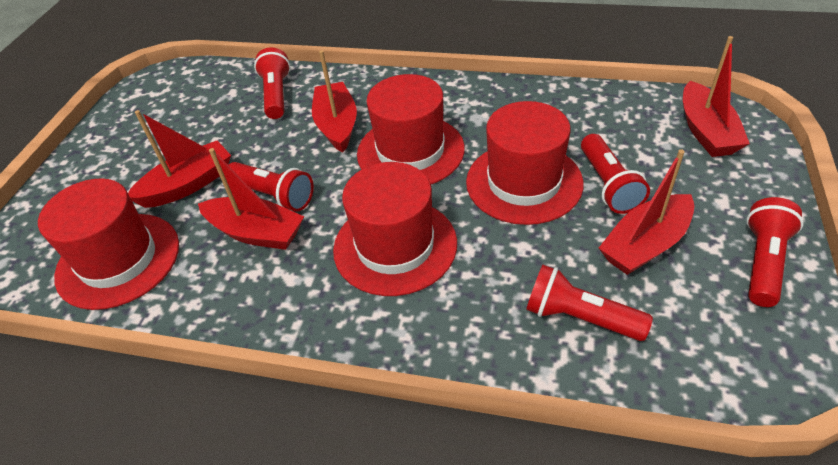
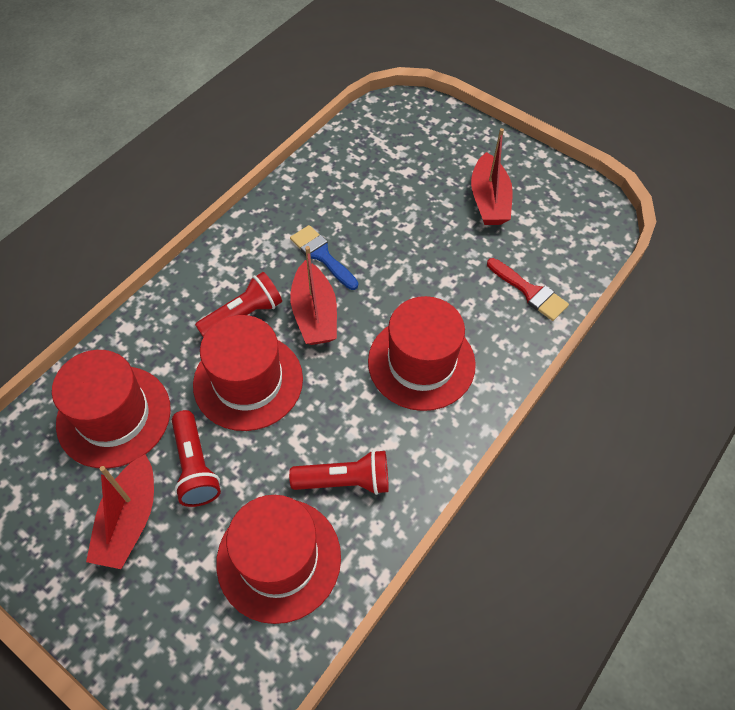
blue brush: none = 0 -> [290,225,358,290] = 1
red boat: [128,110,231,208] [198,148,304,250] [312,50,357,153] [599,149,694,275] [683,36,750,157] = 5 -> [86,454,154,569] [290,246,337,345] [471,128,513,225] = 3
red brush: none = 0 -> [487,258,569,321] = 1
red flashlight: [229,162,314,212] [254,47,290,119] [526,265,653,341] [581,134,650,214] [746,197,803,307] = 5 -> [172,410,221,507] [195,272,282,337] [289,450,389,495] = 3

